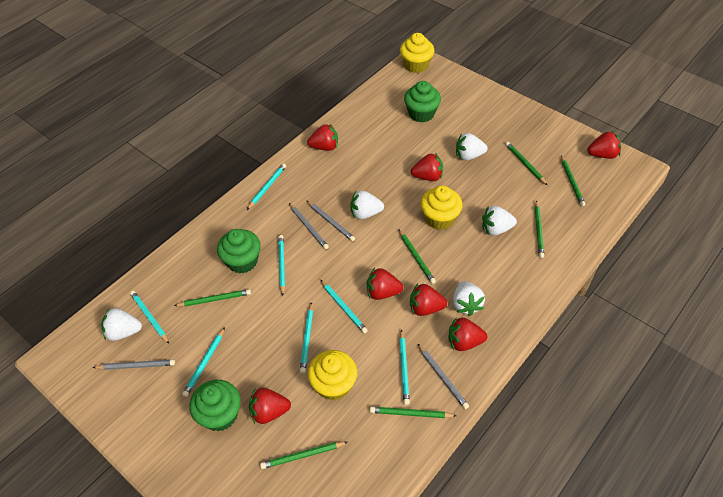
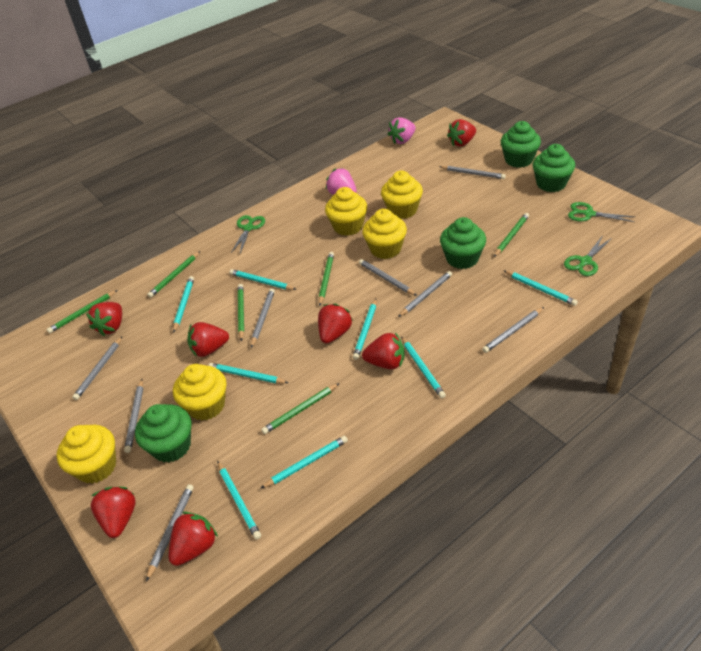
green cupcake: [190,380,241,431] [217,229,261,274] [404,81,441,123] = 3 -> [135,404,191,463] [440,217,486,269] [501,121,541,168] [533,144,575,192] = 4
green pencil: [174,289,251,306] [260,442,348,469] [370,407,457,418] [399,230,436,284] [505,142,547,185] [535,200,544,258] [561,155,585,206] = 7 -> [47,290,118,333] [147,251,200,298] [238,284,244,341] [261,383,340,434] [319,252,334,306] [494,213,529,257] = 6
green scissors: none = 0 -> [231,215,265,253] [564,235,612,276] [568,202,635,222] = 3
grey pencil: [92,359,175,370] [289,203,329,249] [306,200,355,241] [418,344,469,409] = 4 -> [72,337,122,400] [124,379,143,453] [146,484,194,581] [251,288,275,348] [359,259,417,296] [398,271,452,317] [440,166,506,179] [482,307,544,353] = 8
pink strawberry: none = 0 -> [326,168,357,195] [388,117,416,144] = 2
turquoise pencil: [130,291,169,344] [182,327,225,397] [247,163,286,210] [278,235,285,296] [300,302,313,373] [321,280,368,333] [399,329,410,405] = 7 -> [173,276,194,333] [208,363,288,384] [217,461,261,540] [229,269,297,290] [260,436,348,489] [353,299,377,360] [401,336,446,398] [503,270,578,306] = 8
white strawberry: [101,308,142,341] [350,190,384,219] [453,281,485,316] [456,133,488,160] [482,206,517,236] = 5 -> none = 0
yellow cupcake: [308,350,357,400] [400,33,434,73] [420,186,462,230] = 3 -> [57,425,116,484] [173,364,226,420] [325,187,367,236] [362,209,407,259] [381,171,423,219] = 5

